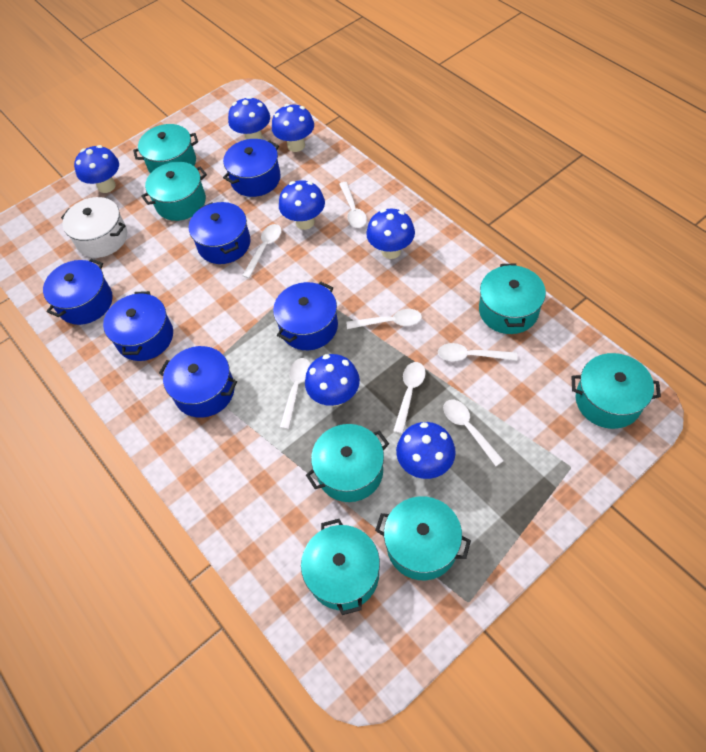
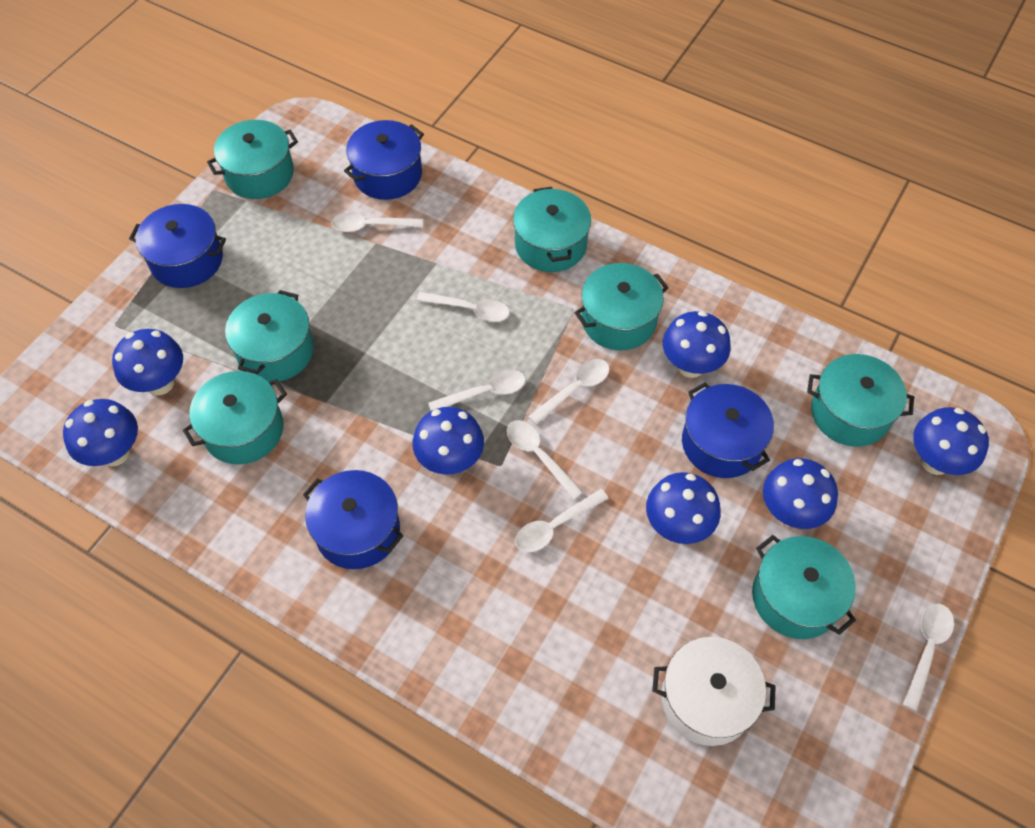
blue pot: [43,259,113,325] [103,291,173,361] [159,346,237,418] [189,202,251,264] [223,139,281,197] [273,281,338,350] = 6 -> [129,204,226,288] [303,470,404,569] [344,120,424,200] [682,382,774,478] = 4

